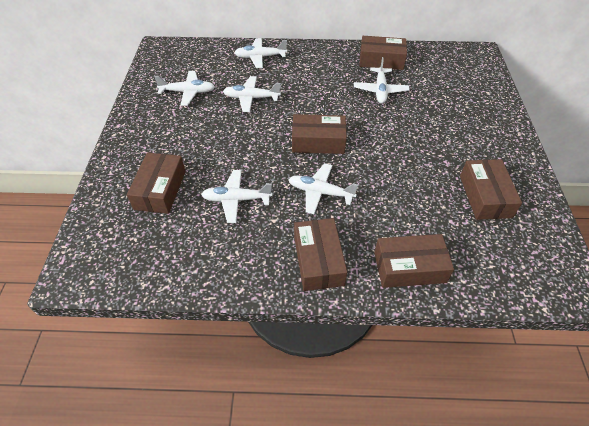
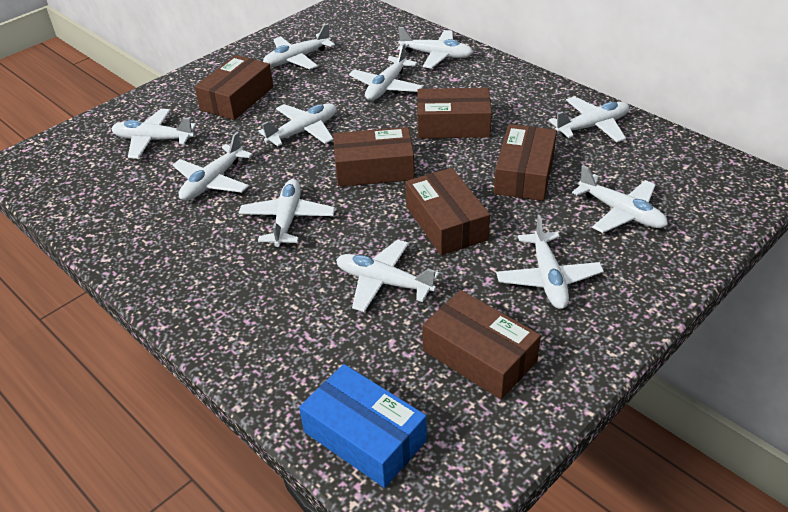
blue box: none = 0 -> [299,364,427,488] = 1
white plane: [154,71,215,106] [201,170,272,223] [223,76,281,112] [234,38,287,68] [288,163,358,214] [354,57,410,104] = 6 -> [111,109,196,159] [173,132,253,201] [239,179,335,247] [259,103,337,146] [263,24,335,70] [336,239,439,312] [349,43,423,101] [397,27,473,69] [496,215,604,309] [549,96,629,142] [572,165,668,233] = 11

